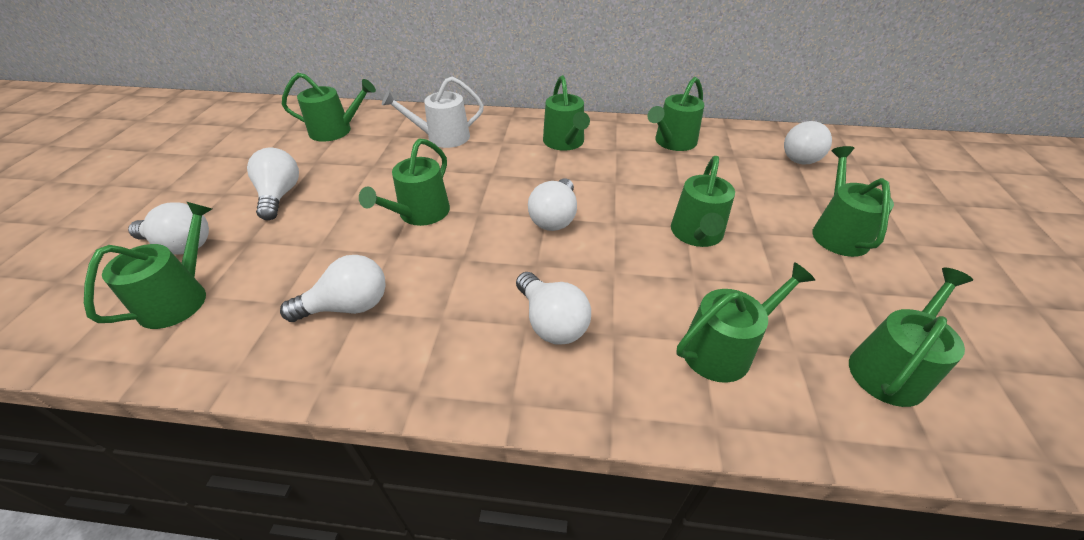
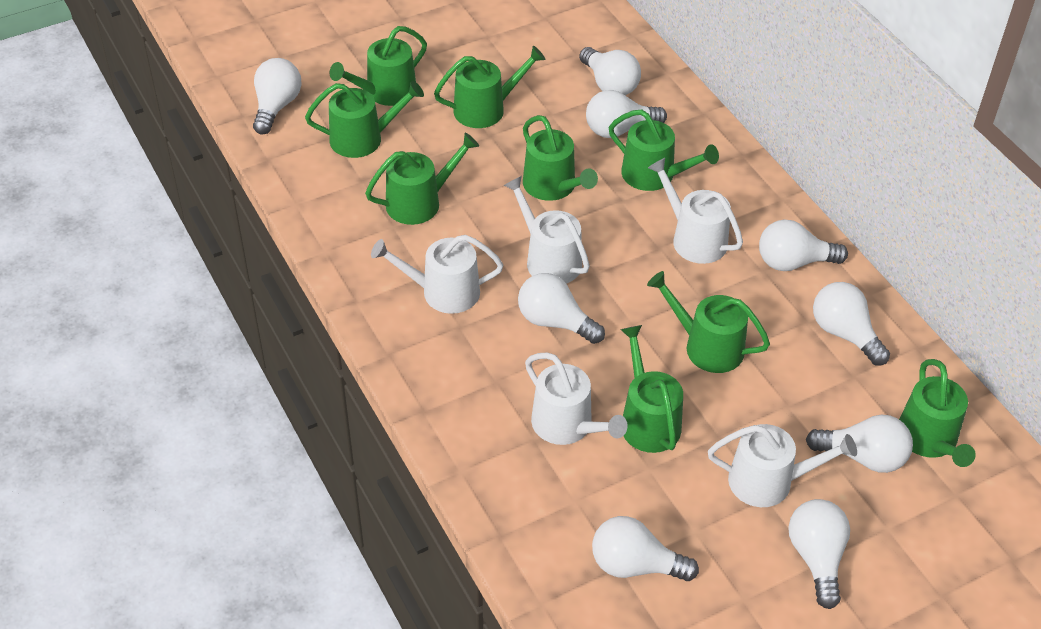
white light bulb: [128,202,209,255] [247,148,299,220] [280,255,386,322] [516,272,591,345] [528,178,577,231] [784,121,832,165] = 6 -> [253,58,302,135] [518,273,605,344] [579,47,641,95] [586,90,667,138] [592,516,699,581] [759,220,848,271] [788,499,850,609] [806,415,913,473] [813,282,890,365] = 9
white watering can: [382,77,484,148] = 1 -> [371,235,503,314] [504,176,590,284] [525,352,628,445] [648,158,743,264] [708,424,857,507] = 5

